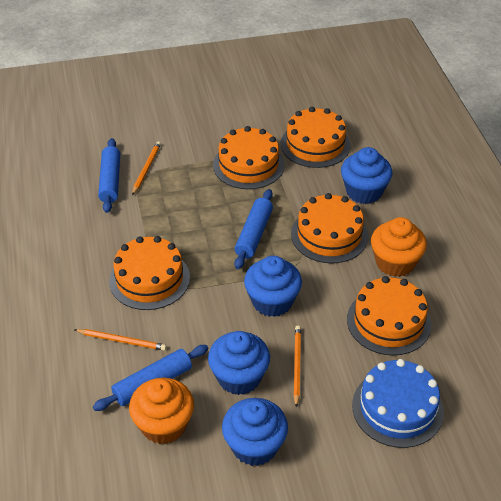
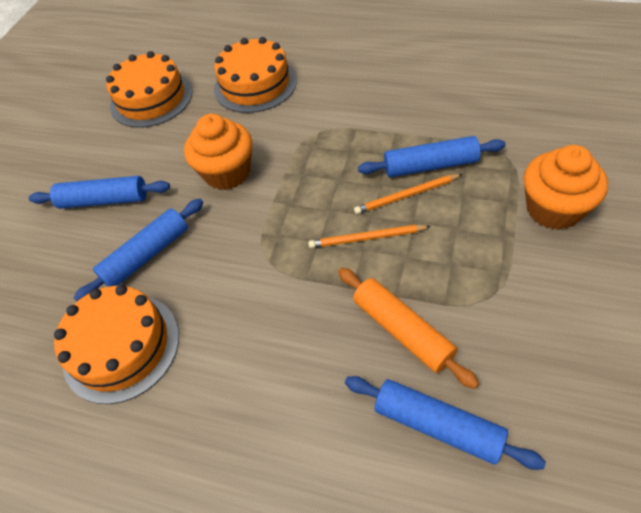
blue cake: [352,359,444,448] = 1 -> none = 0
blue cupcake: [208,331,270,395] [222,398,288,466] [244,256,302,317] [341,147,393,204] = 4 -> none = 0
blue rolling pin: [93,345,208,411] [98,138,120,213] [234,189,273,269] = 3 -> [29,176,170,209] [74,199,203,301] [345,376,546,470] [358,136,506,177] = 4
orange cake: [109,236,190,310] [213,126,284,189] [281,107,350,168] [291,193,368,263] [347,276,431,356] = 5 -> [54,285,179,404] [106,51,193,128] [214,37,297,113] = 3
orange pencil: [75,329,167,351] [132,141,161,195] [294,326,301,408] = 3 -> [308,225,431,248] [354,174,462,214] = 2
orange rolling pin: none = 0 -> [338,268,479,389] = 1

